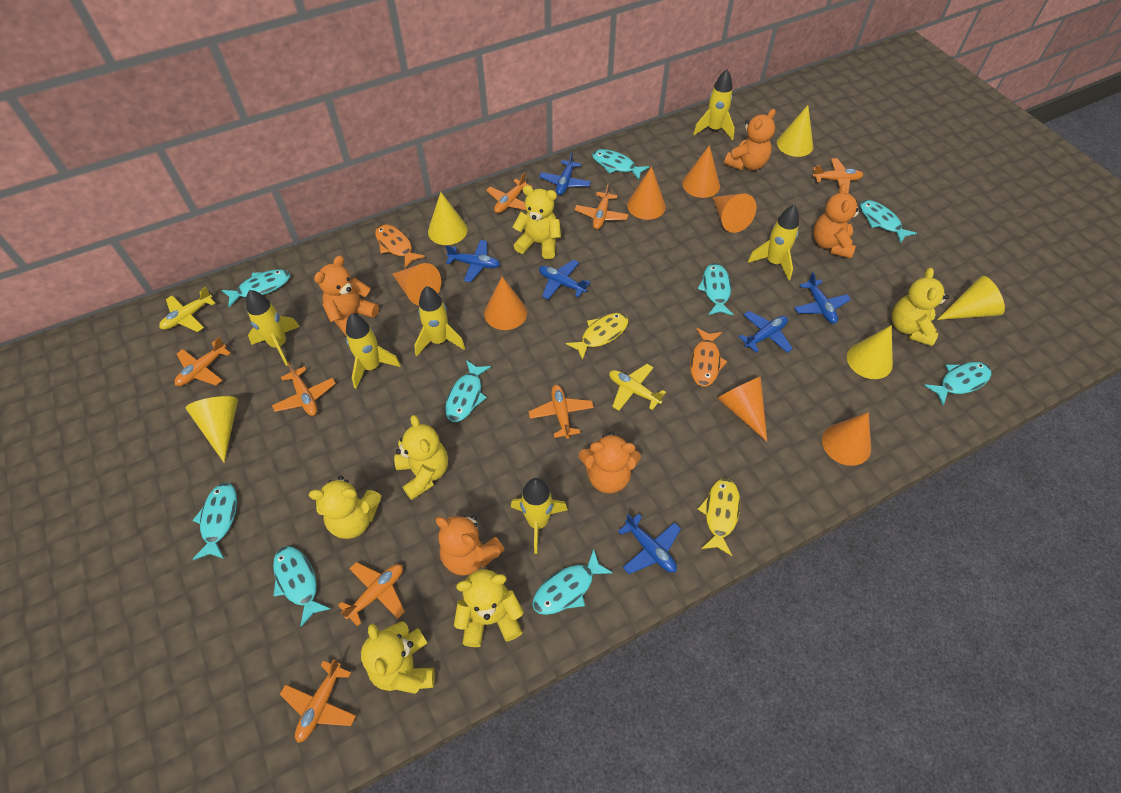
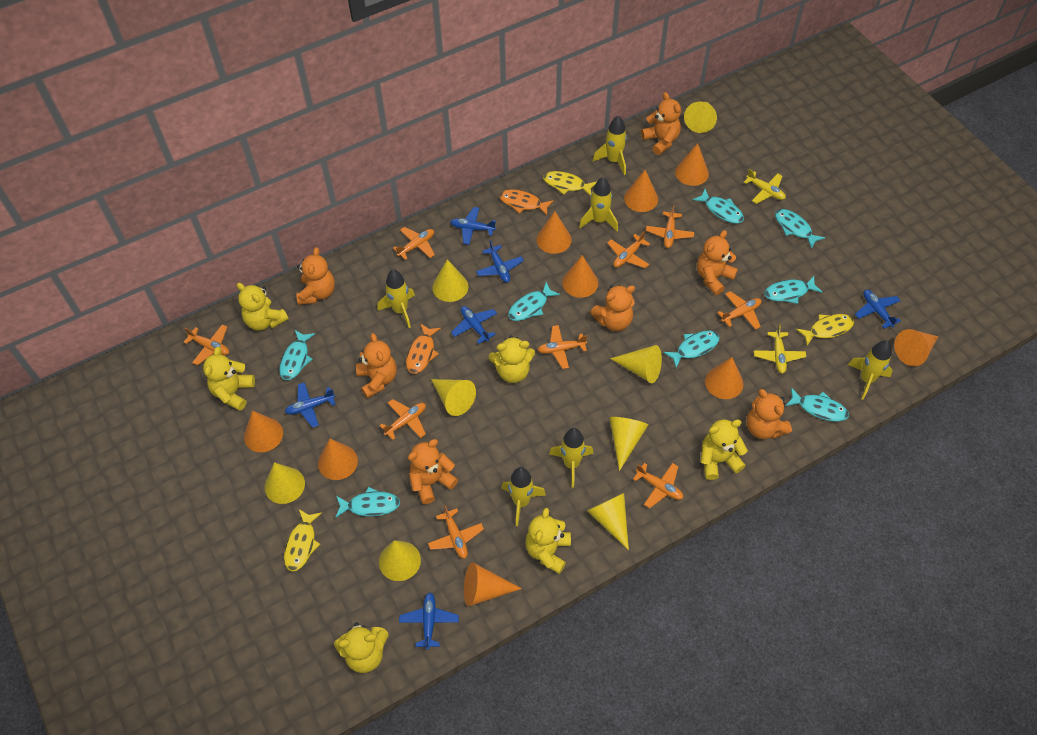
orange cone: [392,263,441,306] [484,276,527,330] [627,167,666,220] [682,145,720,198] [712,194,756,233] [717,377,767,442] [822,412,871,466] = 7 -> [244,410,283,452] [318,439,358,480] [464,562,522,606] [537,211,572,254] [562,255,598,298] [624,170,658,212] [675,143,709,186] [705,357,744,399] [894,329,938,366] = 9
orange plane: [175,337,231,386] [272,362,336,416] [280,659,356,743] [338,562,405,627] [486,173,533,213] [528,385,594,439] [575,184,629,229] [812,158,863,193] = 8 -> [184,324,229,366] [380,399,426,440] [393,227,435,260] [428,505,484,559] [538,325,587,369] [607,231,650,268] [633,463,683,508] [646,205,694,248] [717,291,762,330] = 9
orange teddy bear: [314,256,379,336] [435,514,505,576] [579,432,641,494] [724,109,776,170] [813,183,862,258] = 5 -> [296,247,335,305] [356,333,397,398] [408,439,458,504] [590,285,635,331] [641,92,681,155] [697,230,738,295] [747,389,792,439] = 7
turquoise fish: [192,482,237,560] [222,269,290,307] [273,546,331,627] [445,360,491,422] [532,549,613,615] [592,149,649,180] [697,263,734,316] [860,200,917,244] [924,362,991,405] = 9 -> [279,330,315,380] [335,487,400,518] [508,282,560,321] [663,331,720,368] [693,189,744,223] [764,276,822,304] [775,209,825,249] [785,388,849,422] = 8
yellow cone: [186,396,238,463] [428,192,468,245] [777,105,813,157] [847,325,893,379] [937,276,1005,320] = 5 -> [265,462,305,504] [379,540,421,581] [431,379,476,416] [432,259,468,302] [587,493,629,550] [609,417,648,471] [610,345,662,383] [684,102,717,133] = 8
yellow fish: [566,313,628,360] [698,478,740,556] = 2 -> [284,509,322,571] [543,171,596,196] [796,314,854,346] = 3

